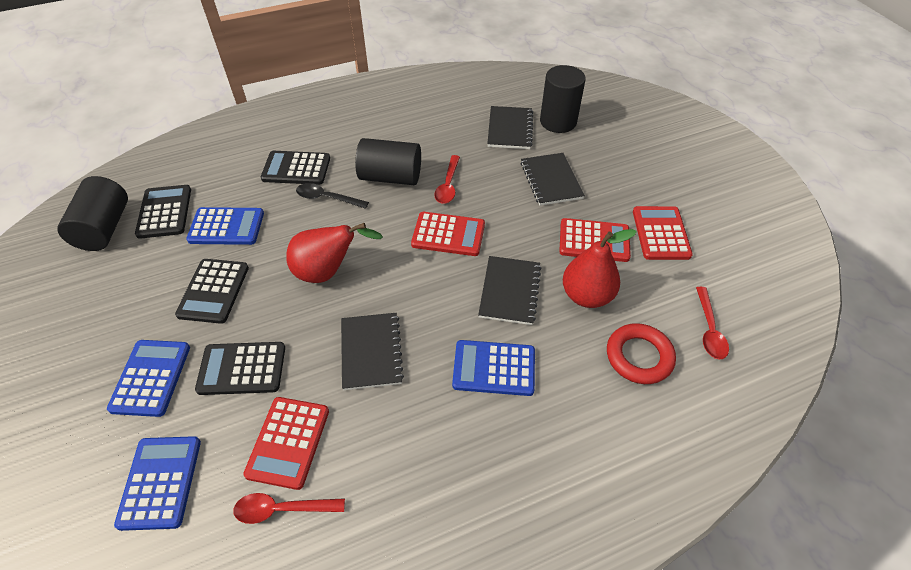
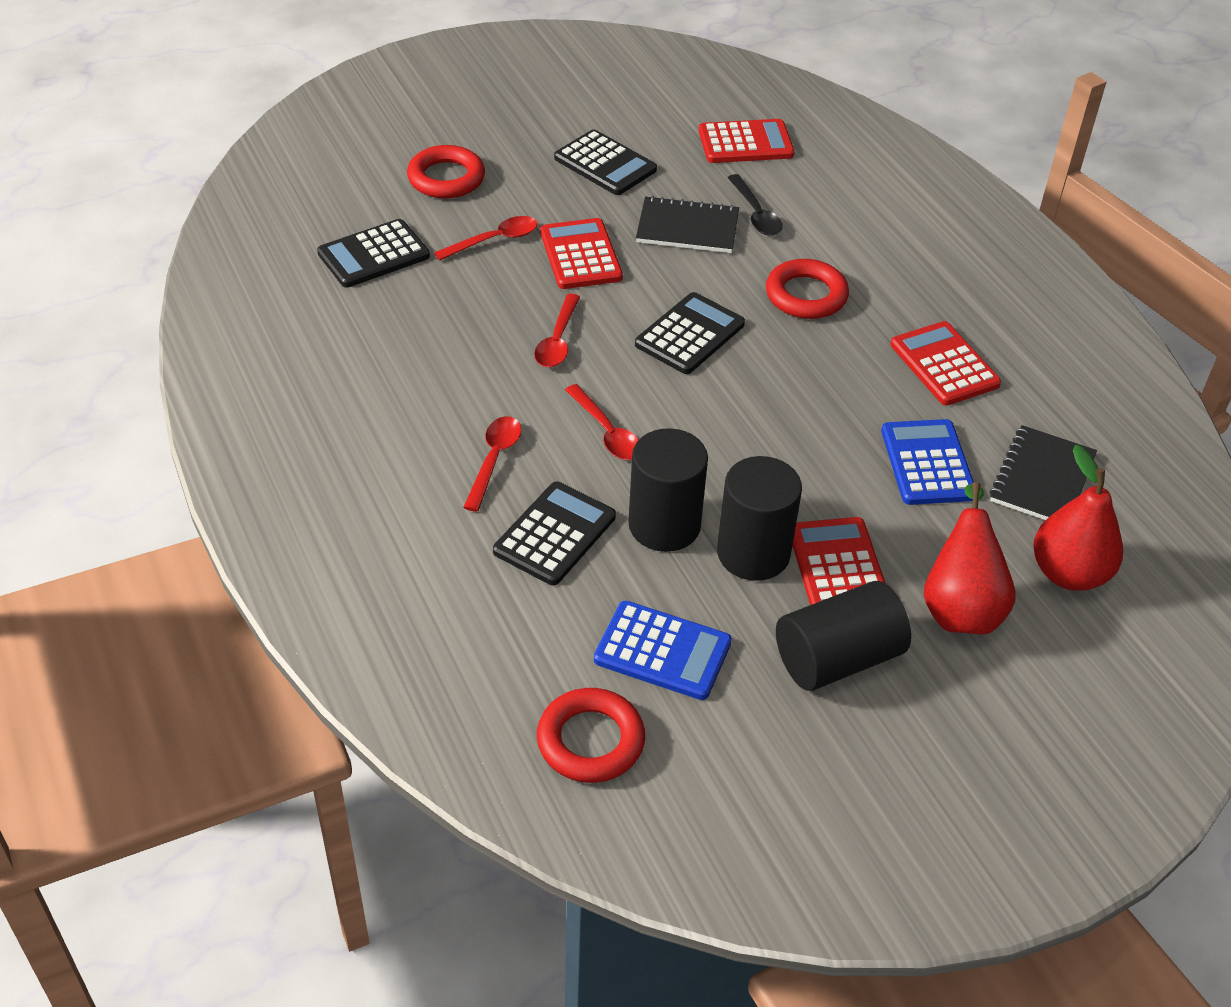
black notebook: [341,313,404,390] [478,256,542,325] [487,106,533,149] [521,153,585,206] = 4 -> [636,196,739,253] [990,425,1097,520] = 2
blue calculator: [107,340,190,417] [114,436,201,531] [186,207,264,245] [452,340,535,396] = 4 -> [594,601,732,700] [881,419,974,505] = 2
red ring: [607,323,676,384] = 1 -> [407,145,485,198] [537,688,645,783] [766,259,849,319] = 3
red spoon: [233,493,345,524] [434,155,460,204] [696,287,729,360] = 3 -> [434,216,538,261] [463,416,521,512] [534,294,580,367] [565,384,639,460] = 4

